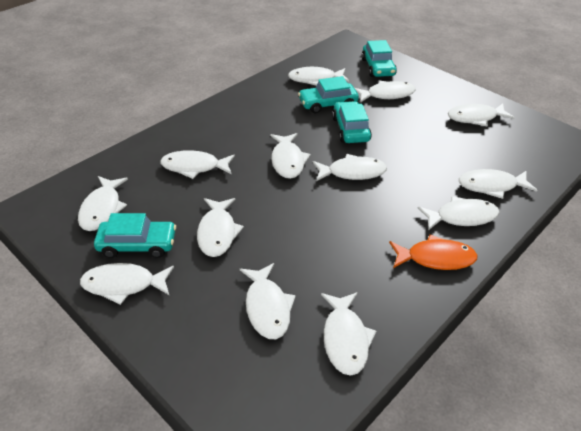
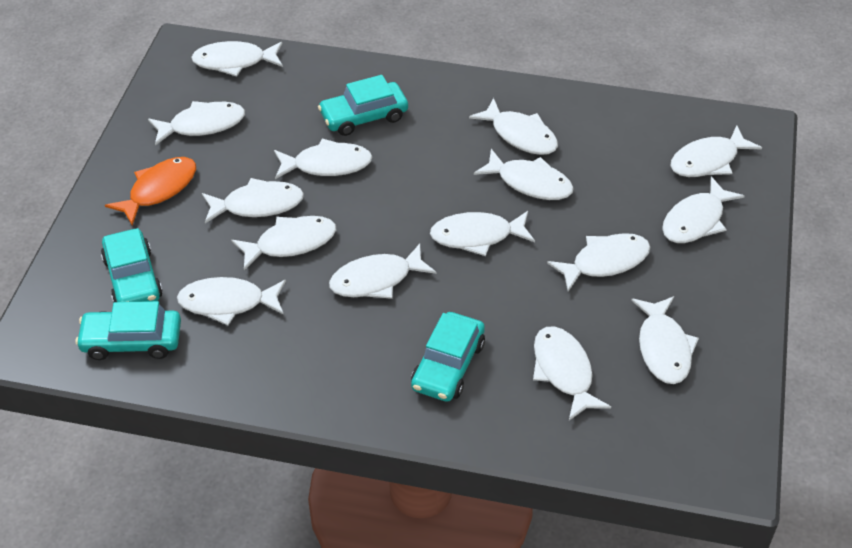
white fish: [78,176,128,231] [80,263,174,305] [160,150,235,179] [197,198,244,257] [240,263,296,339] [270,133,310,179] [288,67,349,86] [313,154,387,181] [321,292,376,376] [355,81,416,103] [418,196,500,231] [448,103,515,126] [459,169,537,199] = 13 -> [148,101,245,146] [177,277,286,325] [191,41,283,77] [202,178,304,224] [231,216,336,270] [274,138,372,179] [329,243,436,299] [430,211,535,256] [469,98,558,155] [474,149,574,200] [533,326,611,421] [547,233,650,291] [631,296,699,384] [662,177,744,243] [671,125,762,177] = 15

